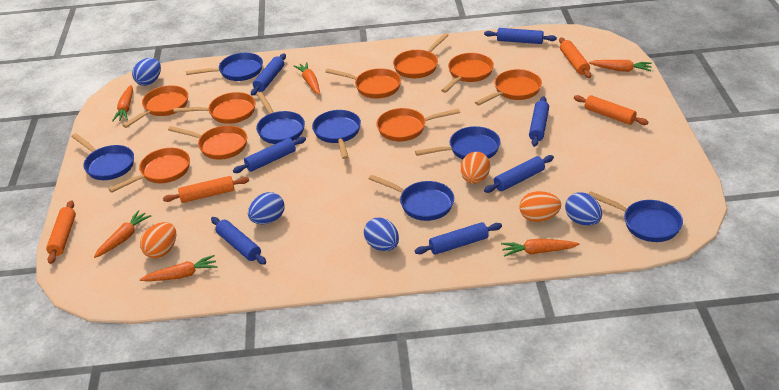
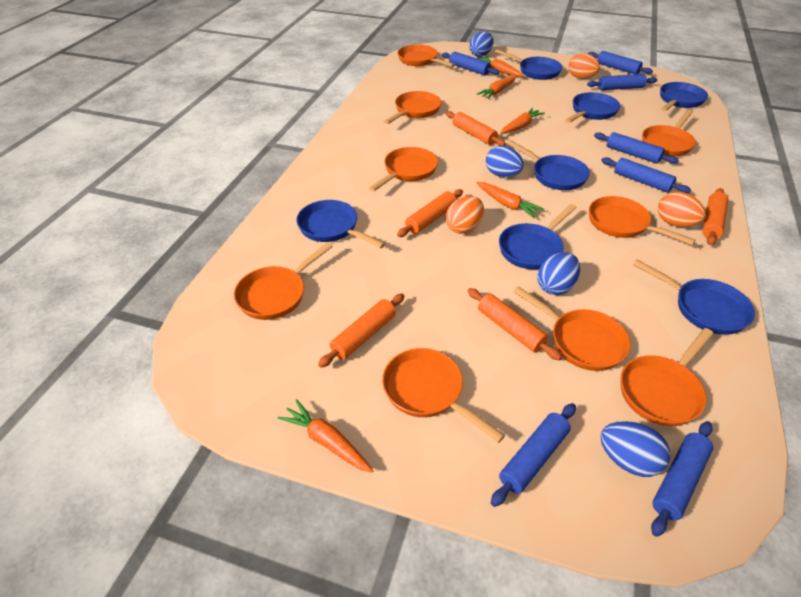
orange carrot: [94,210,151,258] [112,85,133,121] [140,255,218,281] [294,62,320,95] [501,239,579,257] [589,60,652,72] = 6 -> [278,399,373,473] [477,76,516,99] [477,182,544,218] [480,57,524,77] [500,108,545,134] = 5
orange rolling pin: [46,200,76,264] [163,176,249,203] [559,37,591,78] [574,95,648,125] = 4 -> [318,294,405,368] [397,189,463,237] [446,111,506,146] [468,288,562,360] [702,188,728,245] = 5

